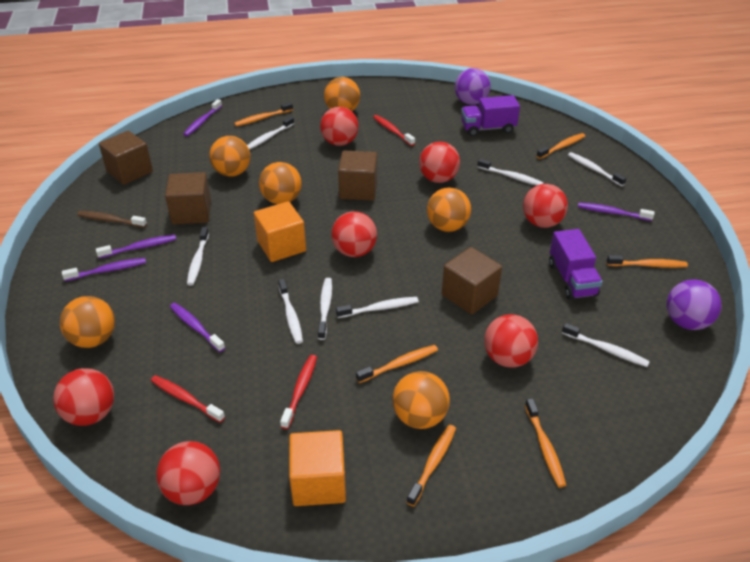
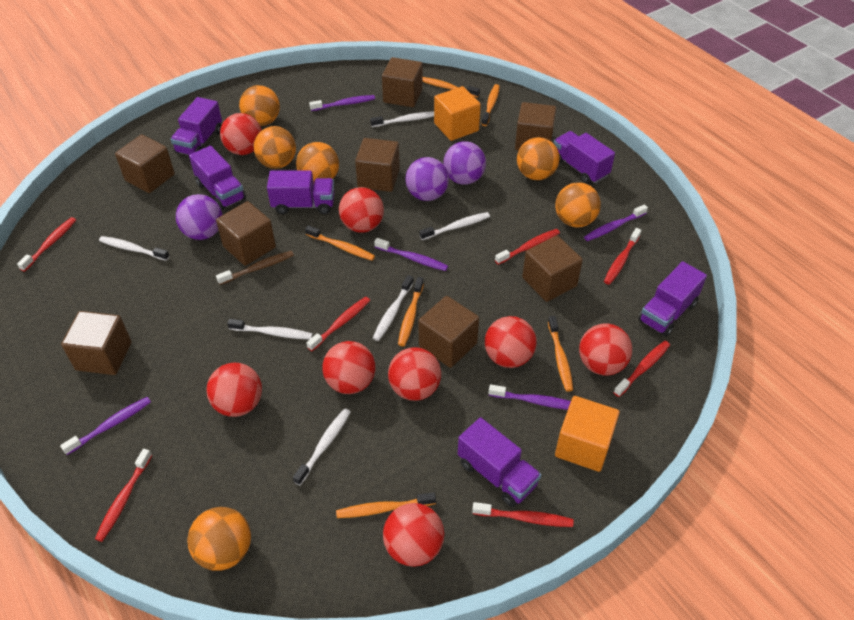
brown cube: [99,130,153,185] [165,172,211,224] [338,151,377,201] [442,247,502,315] = 4 -> [61,311,132,375] [115,135,175,193] [216,201,276,266] [355,138,400,192] [382,57,423,107] [418,296,479,368] [515,102,556,150] [522,235,583,302] = 8
purple ball: [455,68,491,105] [667,279,722,330] = 2 -> [176,194,222,240] [406,157,449,201] [443,141,486,184] = 3
purple truck: [461,95,520,136] [549,229,602,300] = 2 -> [170,97,222,155] [189,146,246,210] [267,171,334,214] [458,417,541,507] [553,131,615,184] [638,261,707,336] = 6
red ball: [53,368,114,426] [156,441,220,505] [320,107,359,146] [331,211,377,257] [419,142,460,183] [484,314,538,367] [523,184,568,228] = 7 -> [206,363,262,417] [220,113,261,155] [322,341,375,394] [339,187,384,233] [383,503,444,567] [388,347,441,401] [485,316,536,368] [579,324,632,375] = 8
red toothbrush: [151,375,225,423] [280,355,317,429] [373,115,415,146] = 3 -> [17,217,76,272] [95,449,152,542] [306,297,370,351] [472,502,574,527] [495,229,560,265] [604,228,642,285] [613,341,670,397] = 7
white toothbrush: [187,227,209,285] [247,116,294,150] [278,279,303,344] [318,278,332,340] [336,297,419,318] [477,159,544,185] [562,323,650,367] [568,152,627,186] = 8 -> [99,236,170,261] [227,319,313,340] [293,409,351,486] [370,111,434,127] [373,275,414,341] [420,212,490,240] = 6

